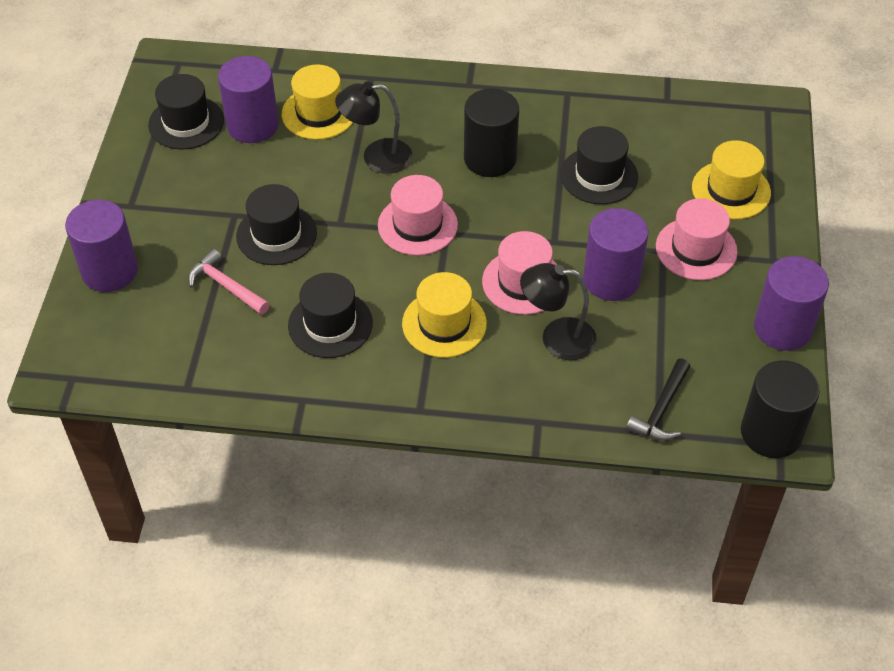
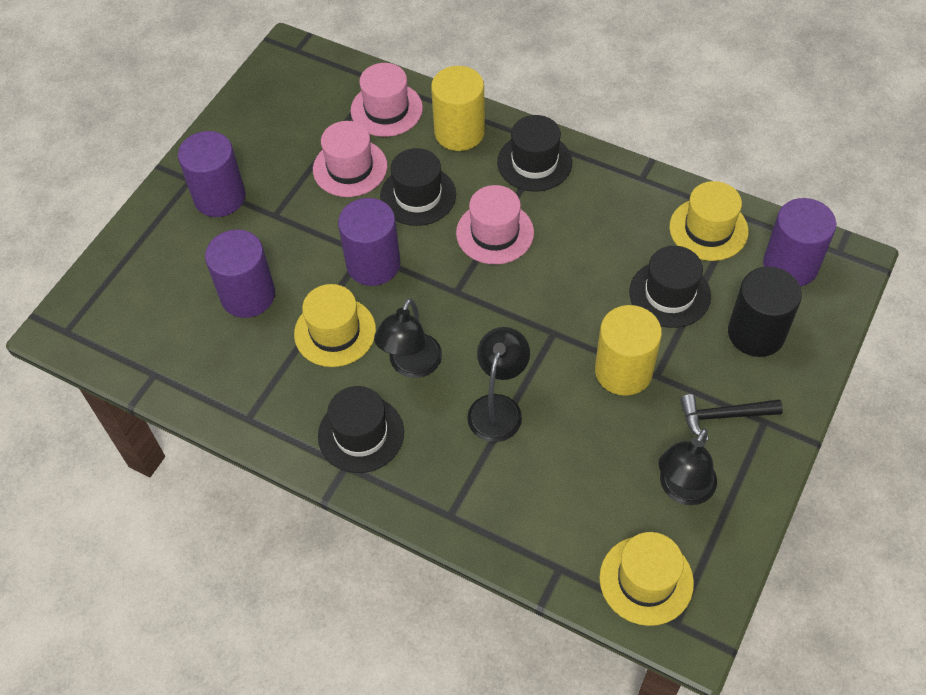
black cylinder: [464,89,519,177] [741,360,820,458] = 2 -> [728,267,802,357] = 1
black lamp: [335,82,412,174] [520,263,597,360] = 2 -> [374,298,442,378] [467,327,530,442] [658,428,717,505] = 3
pink hammer: [188,249,269,315] = 1 -> none = 0
yellow cylinder: none = 0 -> [431,66,485,151] [595,305,662,396] = 2

